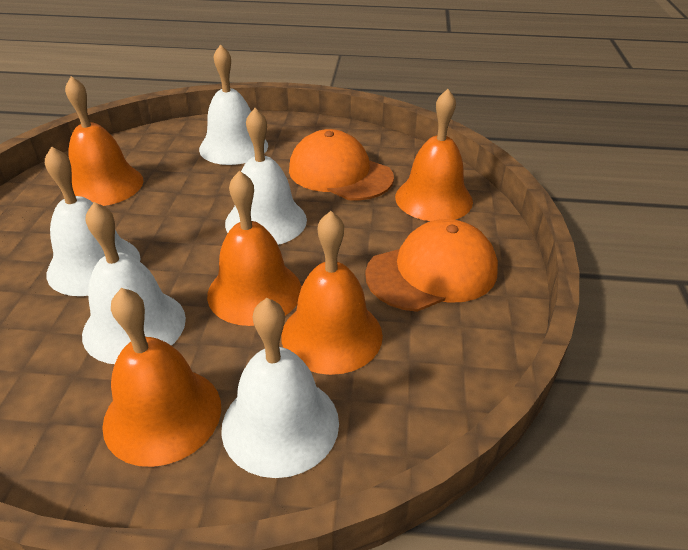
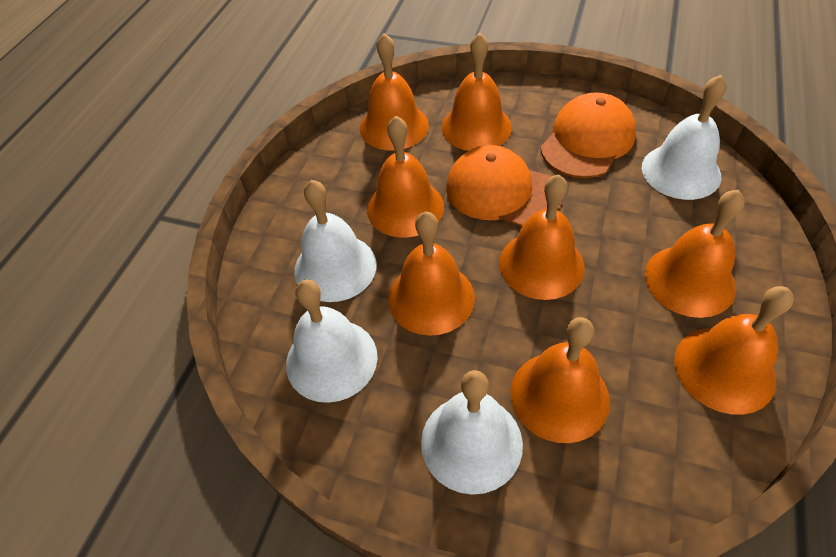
orange bell: [65,76,144,206] [102,288,221,467] [207,171,301,326] [281,211,383,375] [395,89,473,221] = 5 -> [360,33,429,150] [367,116,444,238] [388,211,475,336] [442,33,512,151] [499,174,585,300] [510,317,610,443] [645,190,745,318] [674,286,794,415] = 8
white bell: [45,146,141,296] [82,202,186,364] [199,44,268,165] [221,298,339,478] [225,108,307,245] = 5 -> [286,279,378,403] [294,180,376,302] [421,370,523,495] [642,75,726,200] = 4

